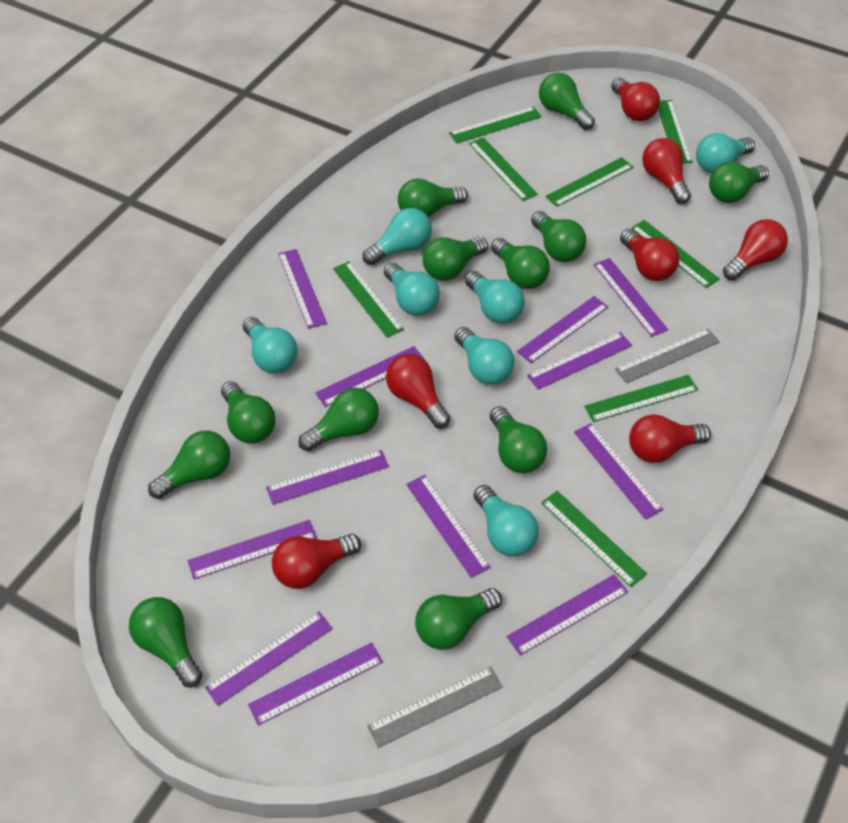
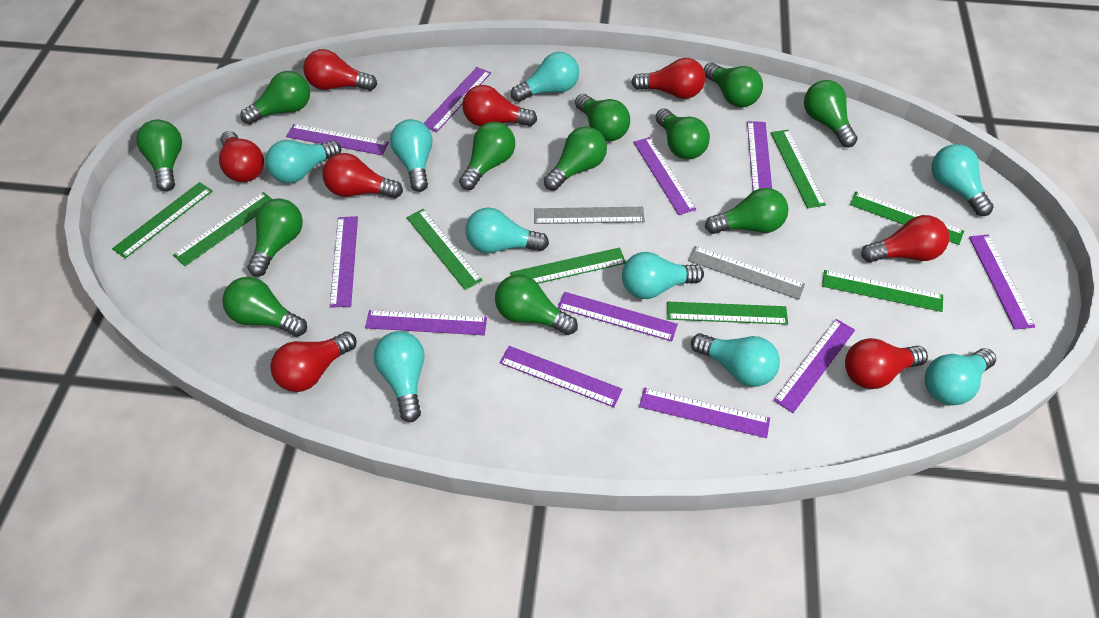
purple ruler: [188,520,317,579] [205,611,333,706] [248,642,383,726] [266,450,389,505] [278,249,327,329] [315,346,424,407] [406,475,491,578] [507,574,628,656] [517,296,608,363] [527,332,632,390] [574,423,664,520] [594,258,668,337] = 12 -> [286,124,389,155] [330,216,358,308] [365,310,487,335] [423,67,491,132] [499,346,623,407] [557,292,678,341] [633,137,696,215] [639,388,770,438] [747,121,772,191] [773,319,855,413] [969,235,1036,330] = 11
red light bulb: [272,534,361,589] [386,354,450,428] [611,78,660,121] [620,229,679,281] [629,414,711,463] [642,138,691,204] [723,219,788,281] = 7 -> [219,131,264,182] [270,332,357,392] [303,49,377,91] [322,153,403,198] [462,85,537,127] [631,58,705,99] [845,338,928,389] [861,215,949,263] = 8
turquoise light bulb: [243,317,298,373] [363,208,432,265] [384,263,440,316] [454,327,514,385] [465,271,525,324] [474,485,539,556] [696,133,755,173] = 7 -> [266,140,341,183] [373,331,425,422] [390,119,433,192] [465,207,549,253] [511,52,579,102] [622,252,704,299] [691,333,780,387] [925,348,996,405] [932,144,994,216] = 9

